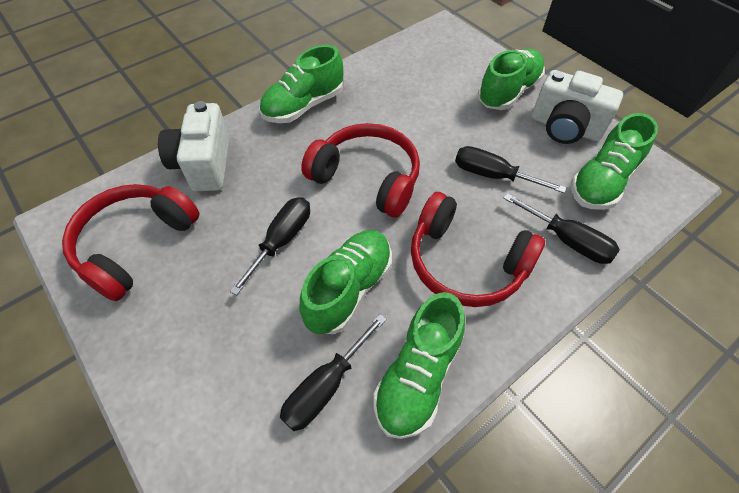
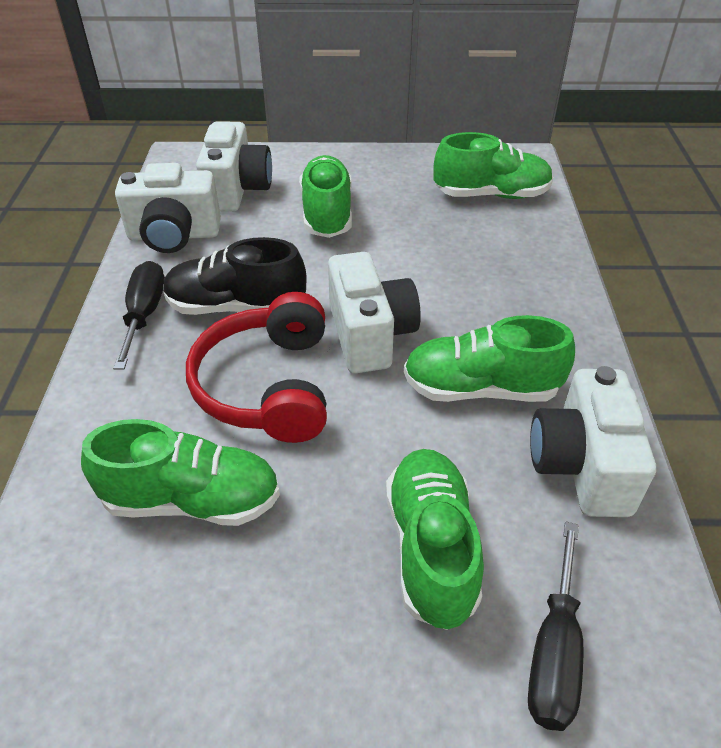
black screwdriver: [230,197,310,295] [280,314,387,431] [455,146,566,193] [503,193,620,264] = 4 -> [113,261,165,369] [528,521,583,731] = 2
black shoe: none = 0 -> [163,237,306,315] = 1
red headphones: [62,184,199,301] [301,123,420,217] [411,192,545,307] = 3 -> [186,292,327,443] = 1
white camera: [158,101,229,191] [532,70,623,144] = 2 -> [115,163,221,253] [196,121,272,212] [328,252,421,373] [530,366,656,517] = 4

